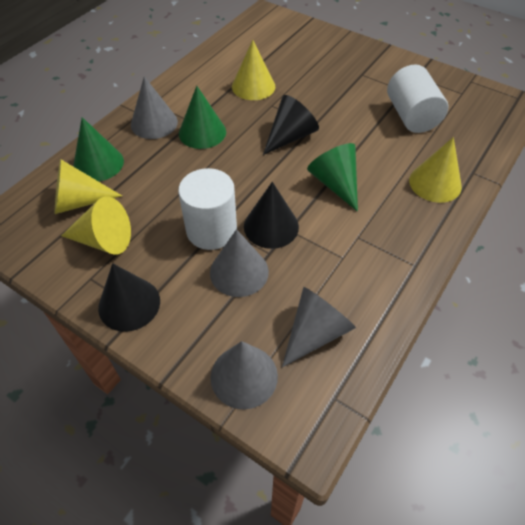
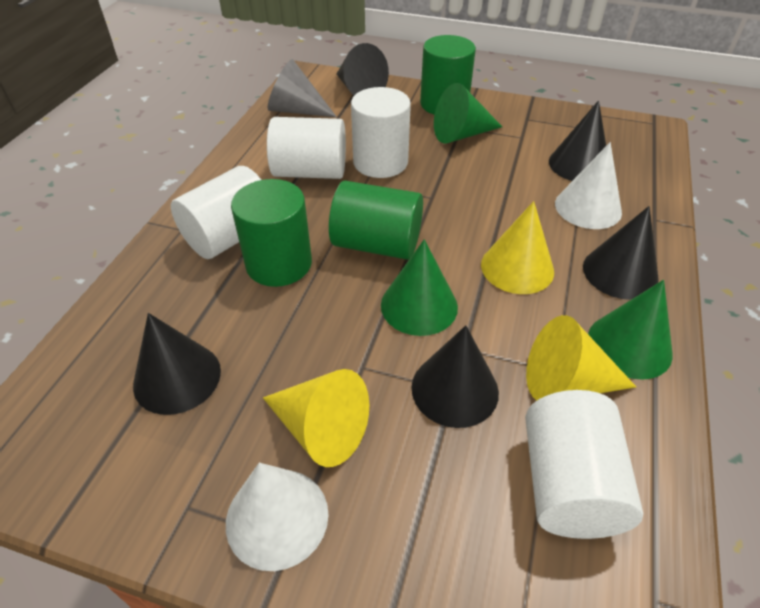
black cone: [98,263,160,332] [244,182,299,249] [263,95,319,155] = 3 -> [133,313,221,415] [337,43,389,95] [411,325,499,428] [549,101,606,181] [583,206,659,300] = 5
green cylinder: none = 0 -> [231,179,312,287] [329,181,423,260] [420,35,476,115] = 3
grey cone: [131,76,178,139] [210,229,269,297] [211,341,278,409] [282,287,356,367] = 4 -> [268,59,337,117] = 1
white cone: none = 0 -> [226,463,328,571] [555,142,622,229] = 2
white cylinder: [178,168,237,250] [387,64,448,133] = 2 -> [171,166,261,259] [267,117,346,179] [351,87,411,178] [525,390,643,539] = 4
yellow cone: [55,159,122,214] [61,196,131,255] [232,40,275,100] [409,137,462,203] = 4 -> [263,369,369,467] [481,201,554,294] [526,315,636,400] = 3

